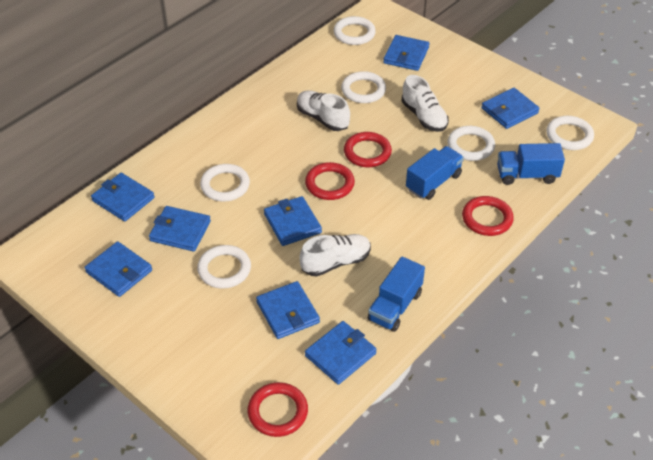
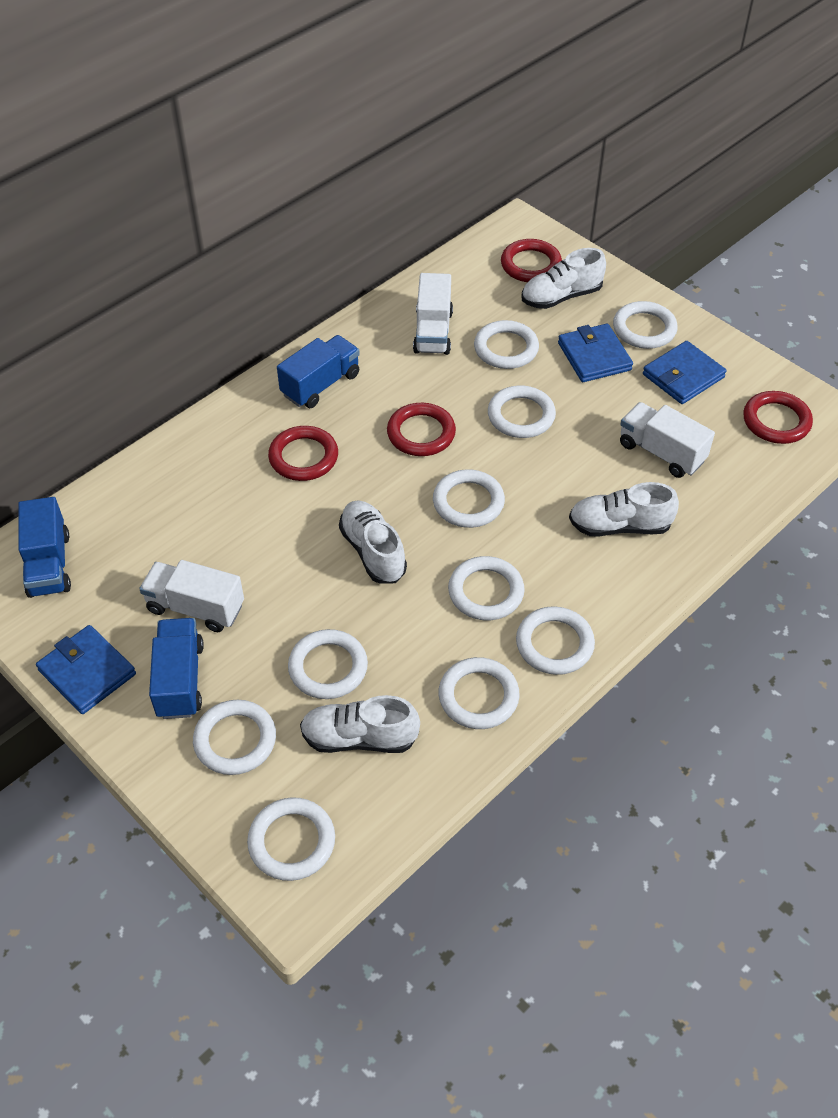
blue wallet: [84,241,152,297] [91,173,155,222] [149,206,211,252] [256,281,320,339] [264,196,322,246] [305,321,377,385] [383,35,430,71] [481,88,540,129] = 8 -> [36,625,136,714] [558,324,633,382] [643,341,727,404] = 3
white ring: [197,245,251,289] [200,164,250,202] [334,16,376,45] [341,71,386,103] [447,126,495,161] [546,116,594,150] = 6 -> [193,700,276,775] [247,797,335,881] [288,629,368,699] [433,469,505,528] [439,657,520,729] [448,556,525,620] [474,320,539,369] [488,386,556,438] [516,606,595,675] [613,301,678,349] = 10
white shoe: [297,90,350,131] [299,234,371,277] [401,75,449,132] = 3 -> [300,695,420,753] [339,501,407,584] [522,248,606,309] [569,482,679,537] = 4
white truck: none = 0 -> [139,560,244,632] [413,273,453,355] [620,402,715,478] = 3

